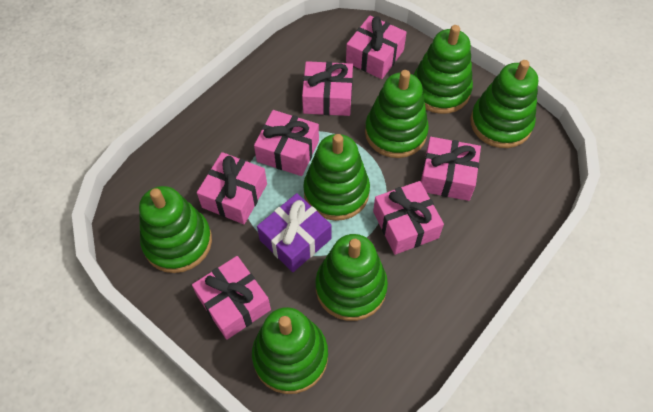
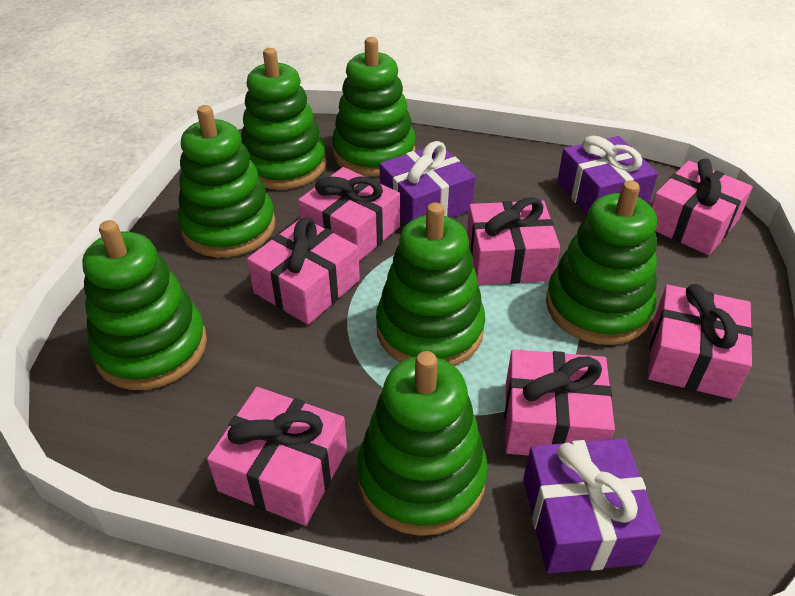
purple gift: [257,193,332,272] = 1 -> [379,141,475,225] [523,438,661,574] [557,136,658,216] = 3

